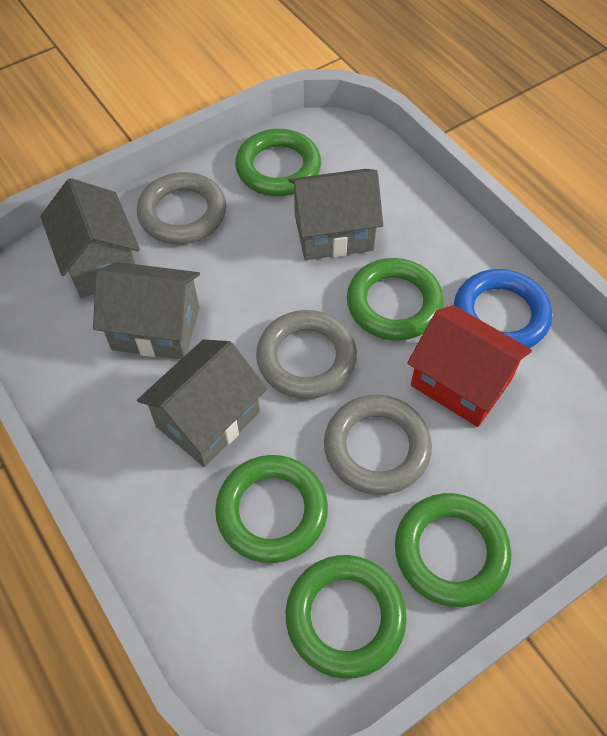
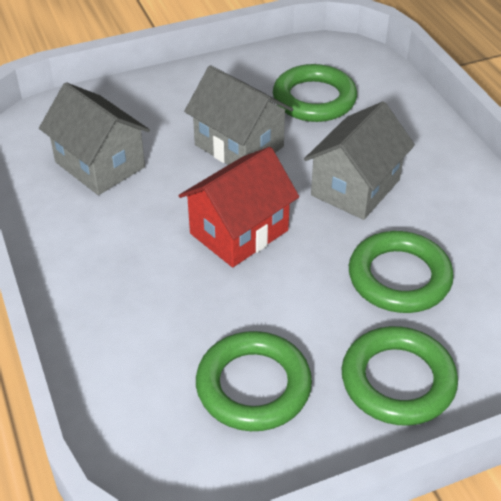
blue ring: [454,269,552,348] = 1 -> none = 0
green ring: [215,455,328,563] [235,129,321,196] [286,555,407,679] [347,258,444,340] [395,493,511,607] = 5 -> [196,331,312,431] [273,64,357,122] [342,326,458,426] [349,231,454,313] = 4
grey house: [40,178,140,298] [93,262,200,359] [137,339,267,467] [289,169,383,260] = 4 -> [39,82,150,195] [184,65,293,165] [304,101,415,220] = 3
grey ring: [137,172,226,244] [256,310,357,399] [324,395,432,495] = 3 -> none = 0

